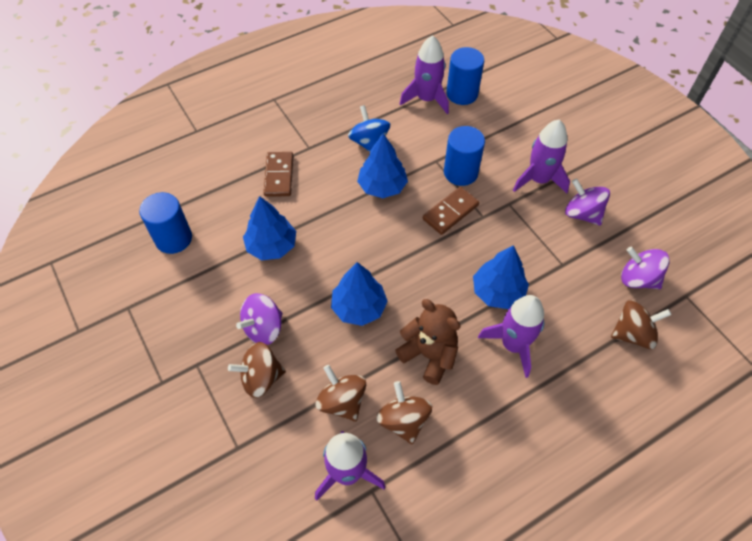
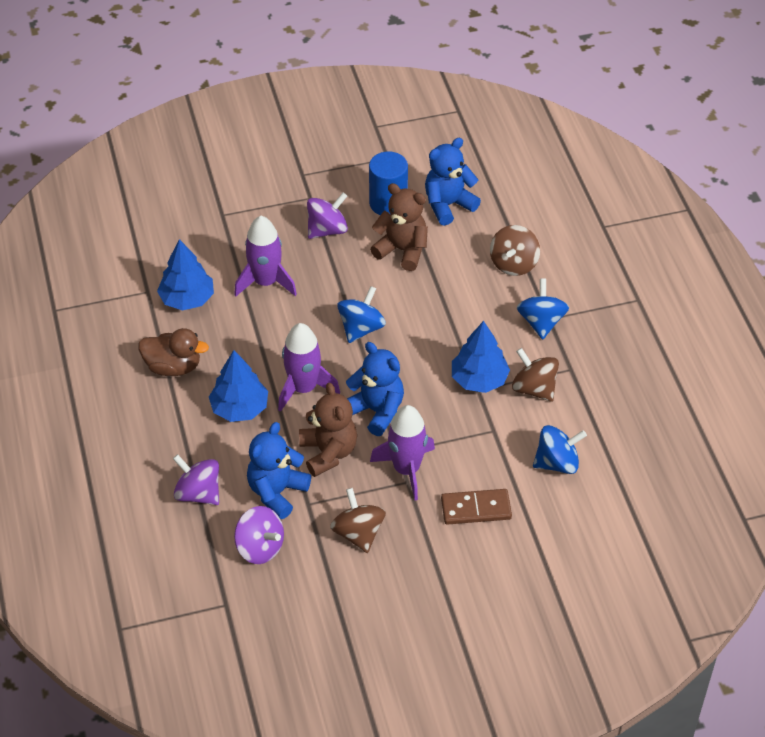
blue cylinder: [139,192,192,254] [444,126,485,186] [446,47,484,105] = 3 -> [369,152,408,215] = 1
blue spinning top: [348,105,390,152] = 1 -> [337,286,386,343] [517,279,569,340] [533,425,587,474] = 3
blue teddy bear: none = 0 -> [247,422,311,519] [346,342,404,436] [425,138,481,226] = 3
blue tree: [243,196,296,260] [331,262,388,326] [357,133,408,198] [473,245,529,309] = 4 -> [157,239,214,311] [209,350,268,422] [452,321,510,393] = 3
brown domino: [263,152,293,197] [423,187,480,235] = 2 -> [441,489,512,525] = 1
brown duck: none = 0 -> [138,328,209,376] = 1
brown spinning top: [228,342,286,398] [316,365,366,422] [376,381,432,444] [611,300,671,349] = 4 -> [330,488,386,553] [490,225,540,276] [512,348,559,402] = 3
brown teddy bear: [395,299,460,385] = 1 -> [299,383,357,477] [370,183,428,271] = 2
purple rocket: [315,431,386,501] [400,35,449,114] [478,295,545,378] [513,119,570,193] = 4 -> [234,216,297,297] [278,323,340,412] [370,405,435,500] = 3

